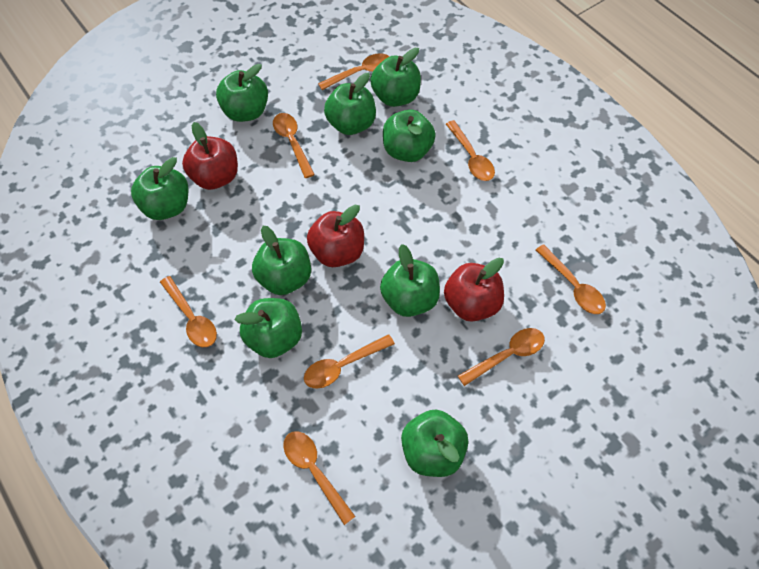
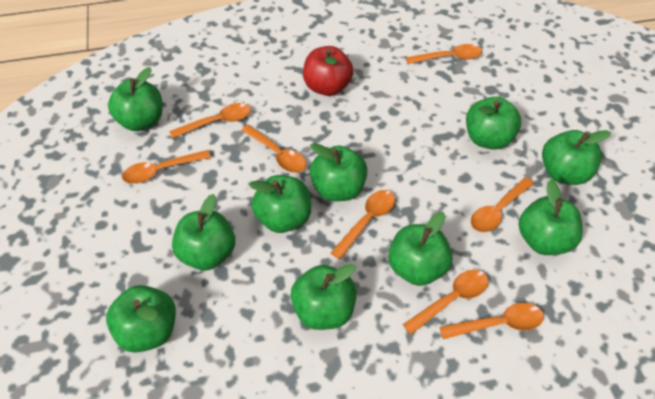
green apple: [131,157,188,220] [216,64,268,122] [234,298,302,358] [252,226,311,295] [324,73,376,135] [370,48,421,107] [380,244,440,317] [383,109,436,162] [401,409,469,477] = 9 -> [106,285,176,353] [108,67,163,131] [172,194,235,270] [249,175,311,233] [291,264,357,330] [310,143,368,201] [388,212,452,286] [466,96,521,150] [519,179,583,255] [542,130,611,185] = 10
red apple: [182,122,238,190] [307,205,364,267] [444,257,504,322] = 3 -> [303,46,354,96] = 1

